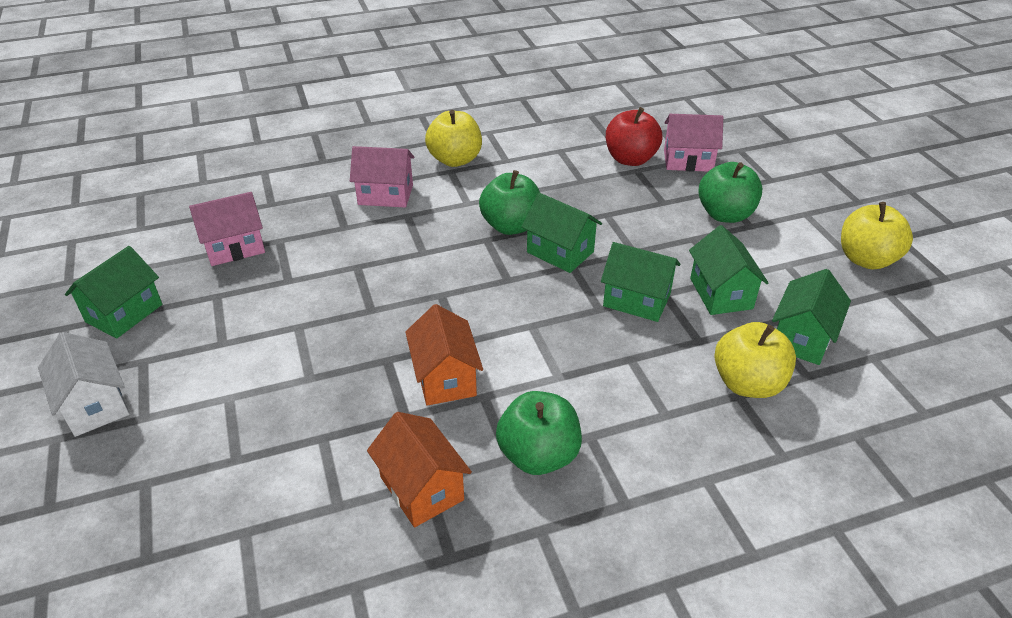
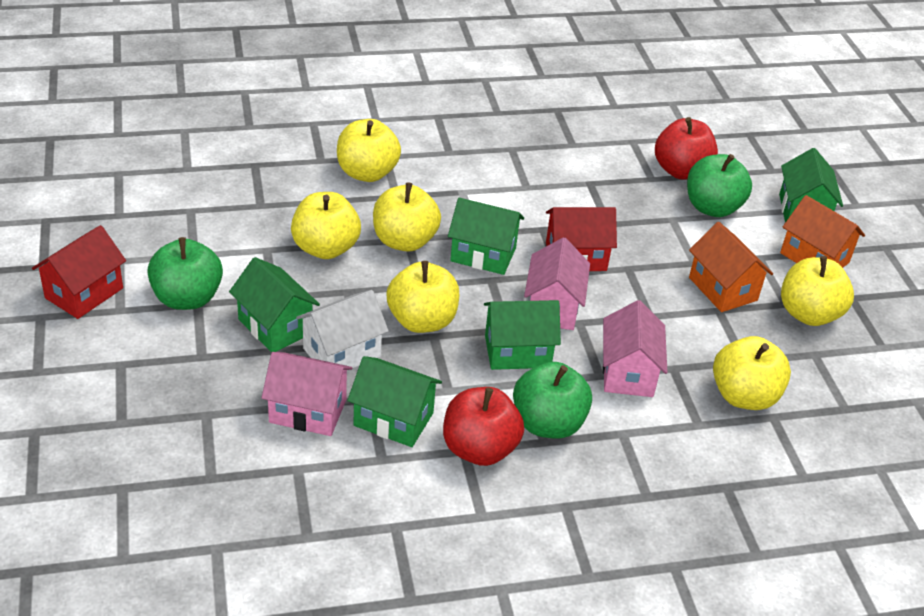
red apple: [606,107,662,166] = 1 -> [443,387,524,466] [655,117,718,180] = 2
red house: none = 0 -> [32,225,126,319] [546,207,617,271] = 2
yellow apple: [425,110,482,167] [714,322,796,398] [841,202,913,270] = 3 -> [291,192,361,259] [337,119,401,182] [373,182,441,252] [386,261,460,333] [713,336,791,410] [781,256,854,326] = 6

